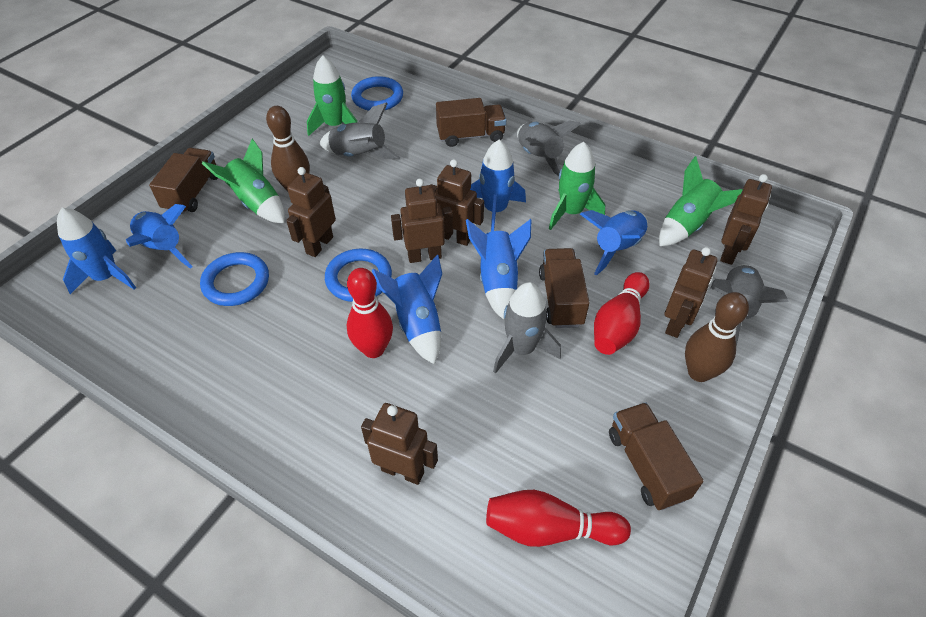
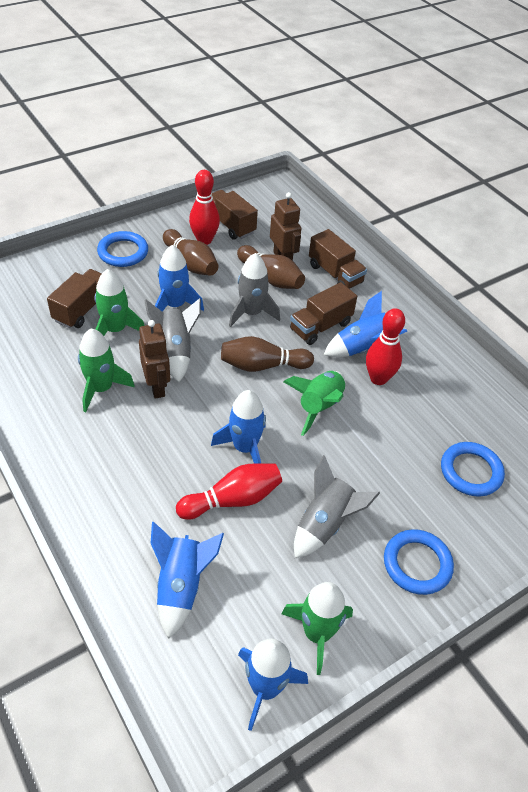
blue rocket: [57,208,136,294] [126,204,193,269] [372,254,442,364] [466,219,531,320] [470,140,526,232] [580,210,648,275] = 6 -> [151,522,224,639] [155,245,204,312] [211,390,266,464] [238,639,308,731] [324,291,407,358] = 5
brown bowling pin: [266,106,310,192] [685,292,749,382] = 2 -> [163,229,219,276] [221,336,314,372] [237,245,305,289] = 3
brown robot: [286,167,336,257] [361,403,438,485] [391,179,453,263] [430,159,484,246] [665,247,718,338] [720,174,772,265] = 6 -> [139,320,170,399] [270,192,301,261] = 2
grey rocket: [319,102,400,159] [493,282,561,374] [517,120,581,176] [711,264,789,347] = 4 -> [144,298,201,382] [229,253,280,327] [294,455,380,558] = 3

